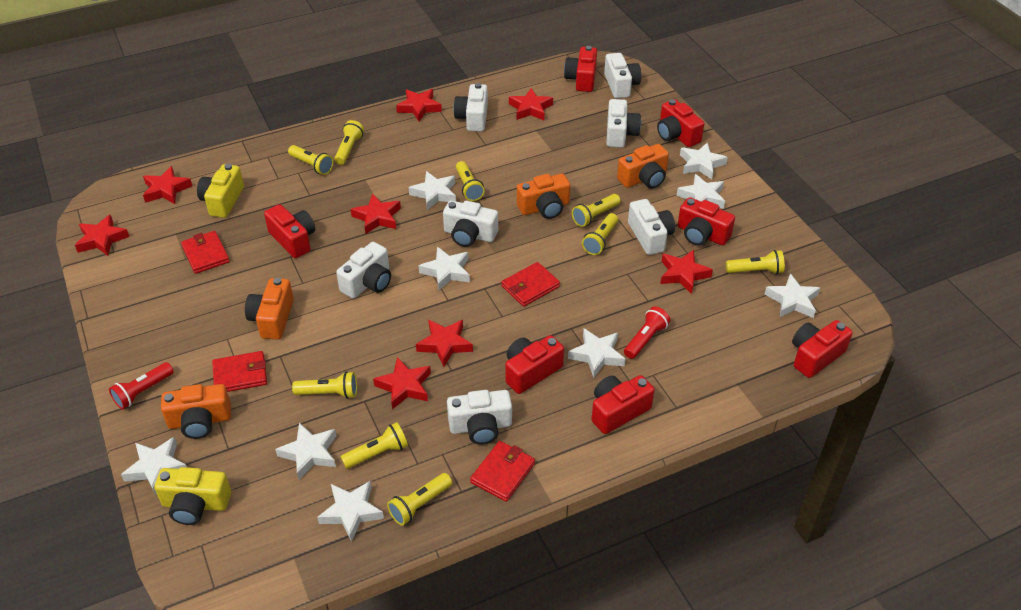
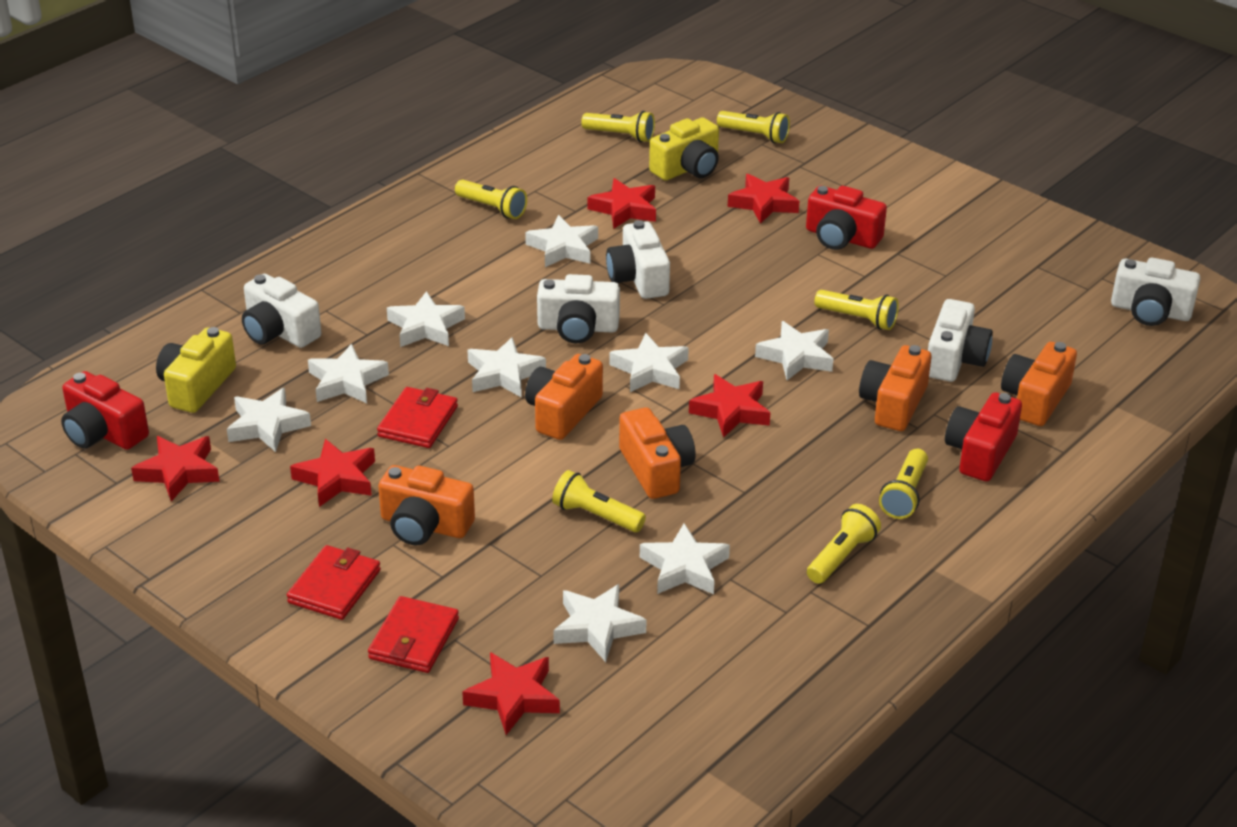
orange camera: [161,384,231,439] [245,278,294,339] [517,174,570,219] [617,144,669,189] = 4 -> [378,465,475,545] [525,354,603,440] [619,407,695,499] [859,345,932,431] [1001,342,1077,426] = 5
red camera: [264,204,315,258] [505,335,564,394] [564,46,597,92] [591,375,654,434] [657,99,704,147] [678,197,735,246] [792,320,853,378] = 7 -> [61,371,149,450] [806,186,887,250] [945,392,1022,481] = 3
red flashlight: [109,362,174,409] [624,306,670,359] = 2 -> none = 0
red star: [75,215,130,256] [143,166,192,204] [351,194,401,234] [373,357,431,410] [396,89,442,121] [416,320,473,367] [509,88,553,120] [661,250,713,294] = 8 -> [131,436,220,502] [290,439,375,507] [462,652,560,735] [588,178,656,229] [689,374,770,438] [728,174,799,224] = 6
red wallet: [181,231,230,274] [212,351,267,392] [470,441,535,502] [501,262,560,307] = 4 -> [287,545,381,620] [368,596,459,673] [377,387,458,448] = 3
white camera: [336,242,391,299] [443,201,498,247] [447,390,512,445] [453,83,488,132] [604,53,641,98] [606,99,641,148] [628,199,675,255] = 7 -> [242,274,321,348] [537,274,620,343] [606,220,670,299] [928,299,993,382] [1111,258,1200,326] = 5
yellow flashlight: [288,145,334,175] [292,371,357,399] [334,120,364,165] [341,422,408,469] [387,473,452,526] [456,161,485,201] [572,194,620,227] [582,213,618,255] [726,250,785,274] = 9 -> [455,180,527,219] [552,470,646,532] [581,111,655,142] [717,111,790,143] [807,504,881,584] [814,290,899,330] [879,449,928,519] = 7

